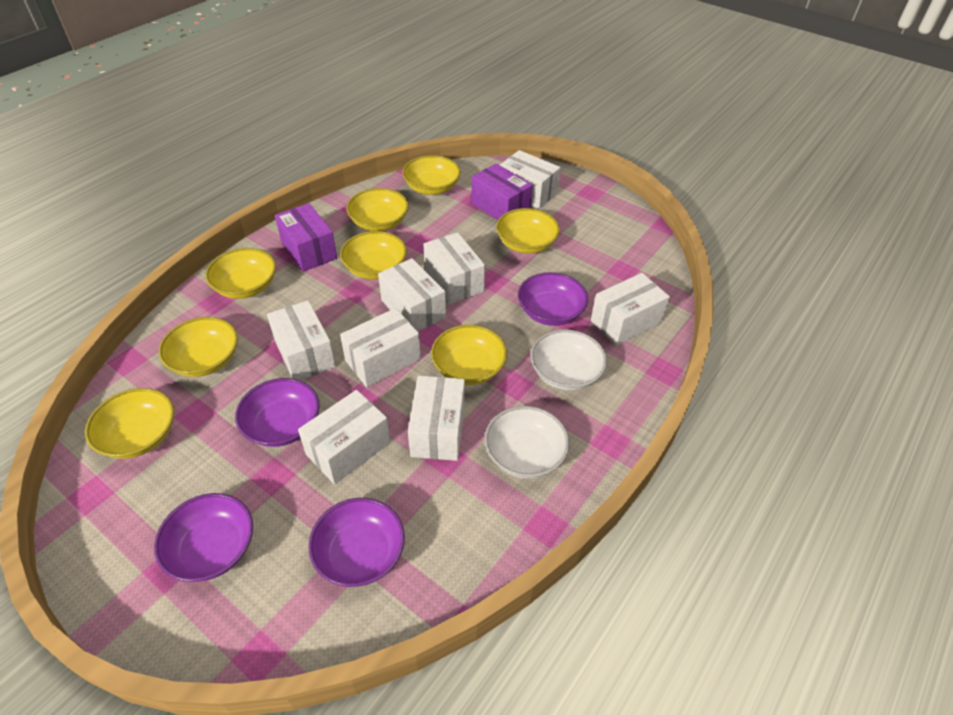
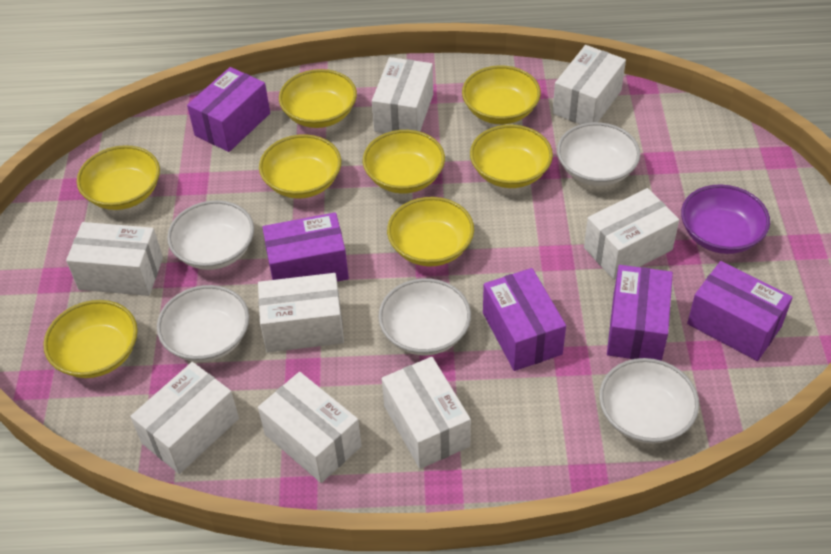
purple bowl: [154,493,253,582] [235,378,320,447] [308,498,405,587] [518,272,588,326] = 4 -> [681,185,770,254] = 1
purple box: [275,203,337,272] [471,164,533,220] = 2 -> [187,67,270,152] [262,212,349,282] [483,268,566,371] [607,265,673,361] [687,261,793,361] = 5
white bowl: [485,406,569,479] [530,329,607,390] = 2 -> [157,285,249,362] [167,200,254,270] [378,278,471,355] [557,122,640,186] [599,358,699,444] = 5

